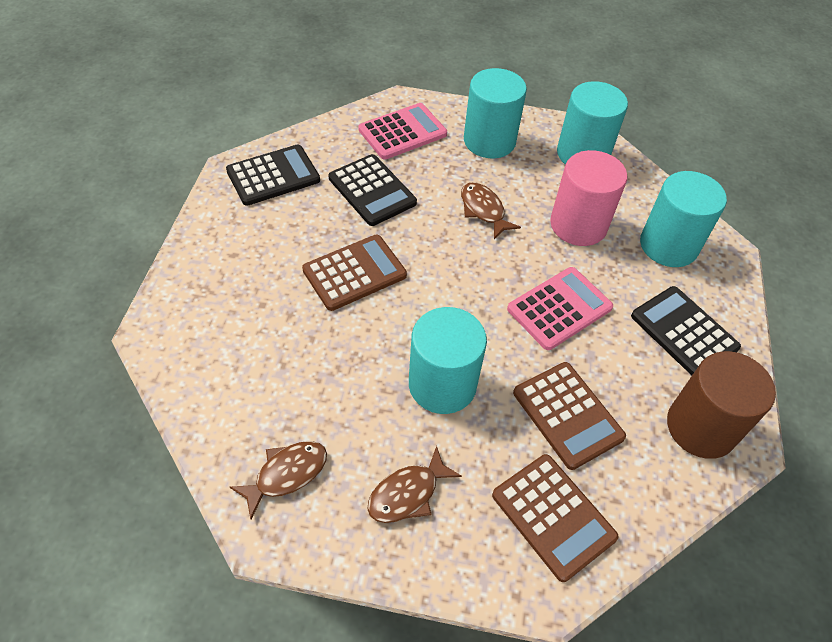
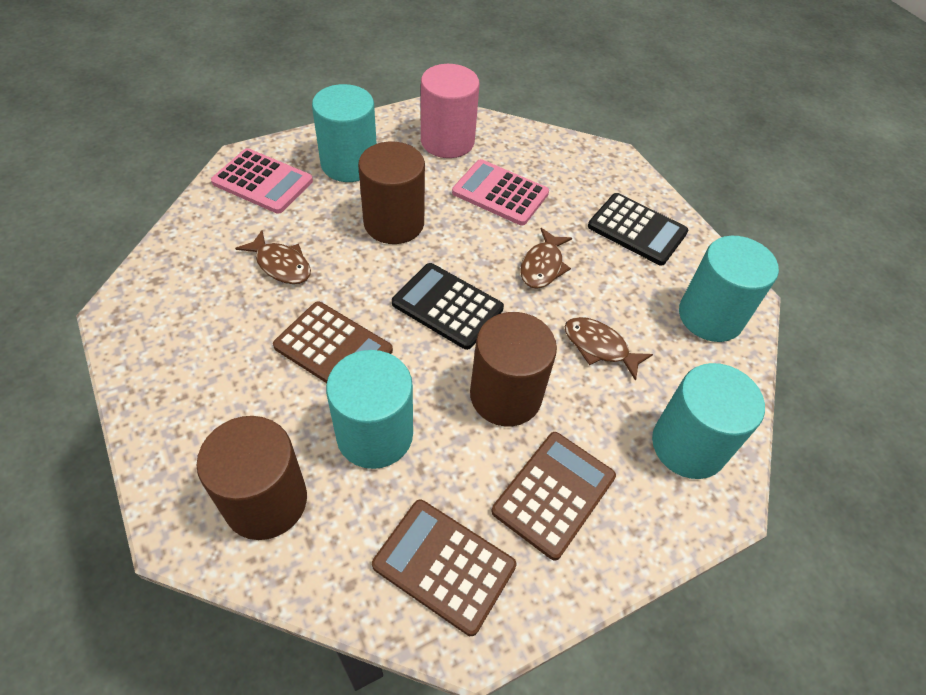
black calculator: [226,144,320,206] [329,154,417,226] [631,286,741,375] = 3 -> [392,263,504,350] [588,193,688,266] = 2
brown cylinder: [667,351,776,459] = 1 -> [196,416,307,540] [358,141,425,244] [470,312,557,426] = 3

